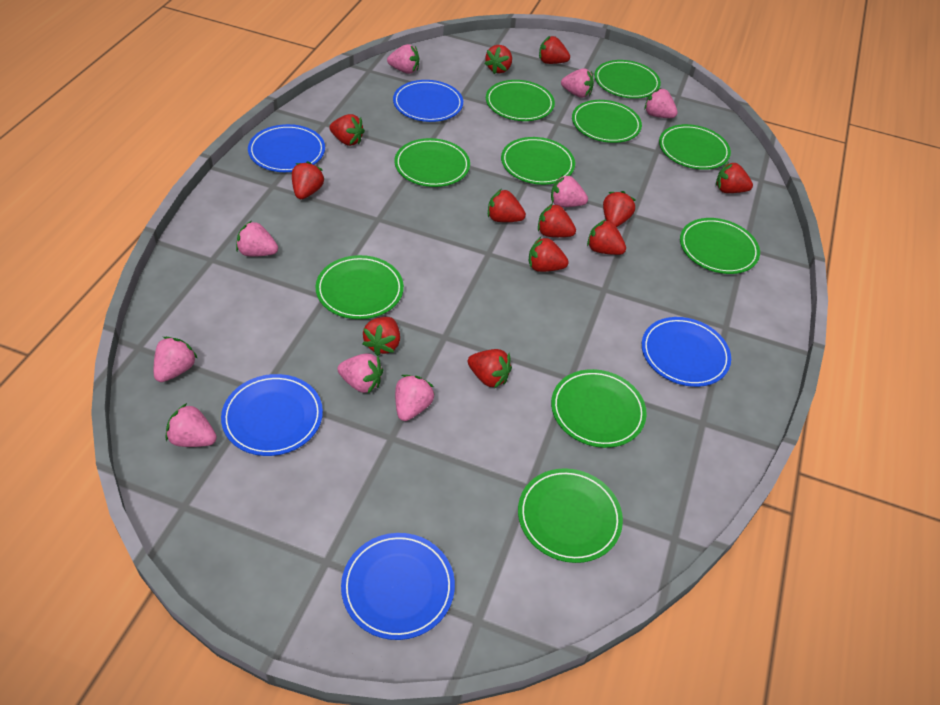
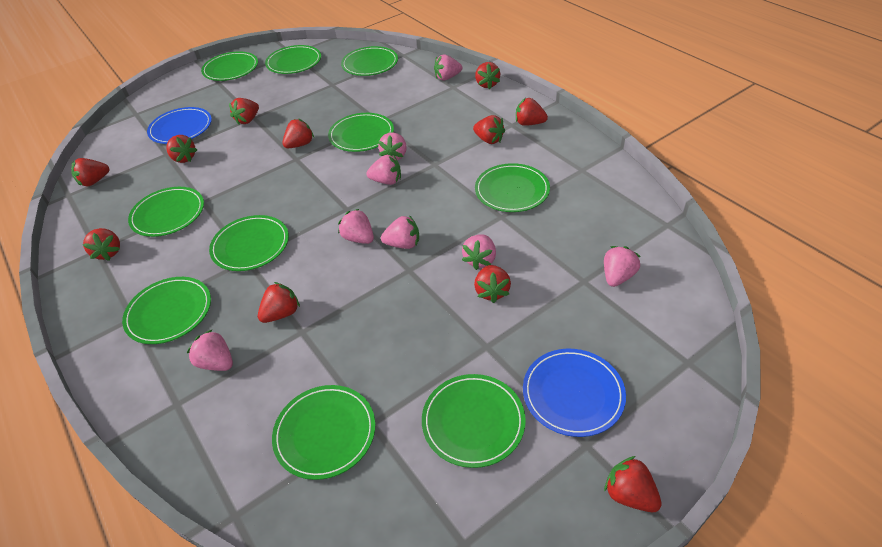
blue plate: [221,374,323,456] [248,124,325,172] [341,533,455,640] [393,80,463,122] [642,317,731,387] = 5 -> [147,107,212,144] [523,349,626,437] = 2
pink strawberry: [154,337,197,382] [166,403,217,447] [236,221,278,256] [337,354,383,393] [387,44,419,74] [395,375,435,421] [551,175,588,207] [561,68,594,98] [644,88,678,118] = 9 -> [187,330,233,371] [338,209,374,244] [366,155,401,185] [378,132,407,160] [381,215,419,249] [434,55,462,80] [462,235,496,270] [604,246,641,287] = 8
red strawberry: [292,161,325,199] [329,114,365,146] [363,317,400,356] [468,349,512,388] [485,45,512,74] [488,189,526,222] [529,237,569,272] [538,203,576,237] [539,36,570,64] [587,219,626,255] [603,191,635,227] [716,162,753,193] = 12 -> [71,158,109,187] [83,228,120,261] [166,135,197,163] [229,98,259,125] [258,282,300,323] [282,119,314,149] [473,115,505,144] [474,265,511,303] [475,62,500,89] [516,98,548,126] [604,456,662,512] = 11

